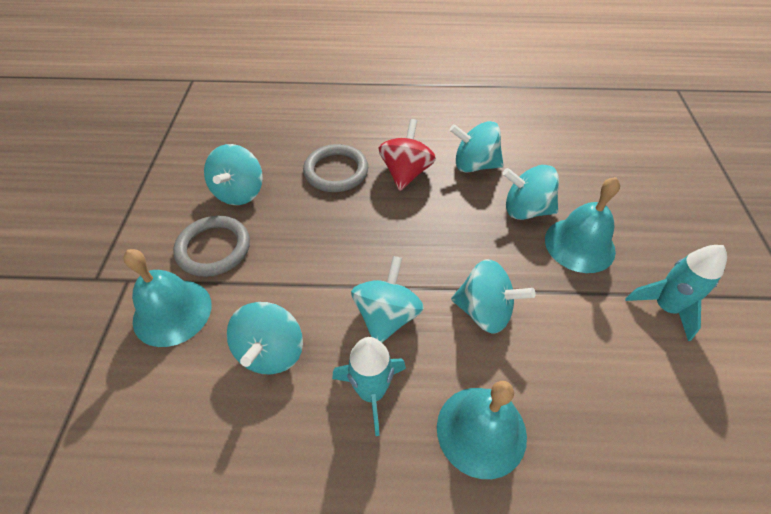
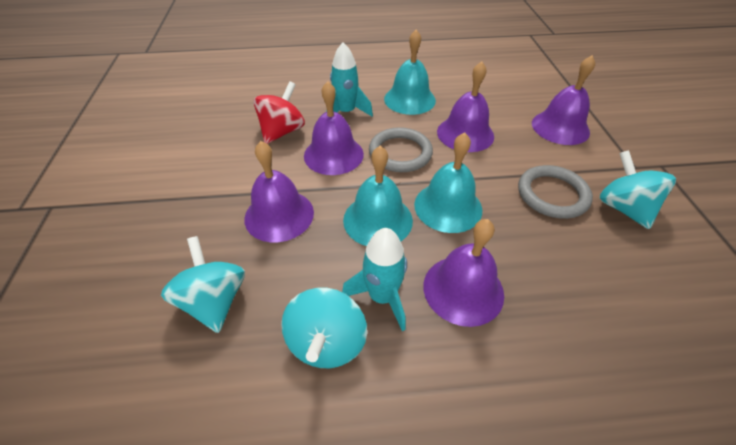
purple bell: none = 0 -> [244,141,314,242] [304,81,364,175] [423,219,504,327] [437,61,494,152] [532,55,595,145] = 5
turquoise spinning top: [204,144,263,205] [227,302,303,374] [351,256,424,343] [450,121,503,173] [451,259,536,334] [502,165,559,220] = 6 -> [161,236,245,333] [281,288,367,368] [600,150,676,229] = 3

